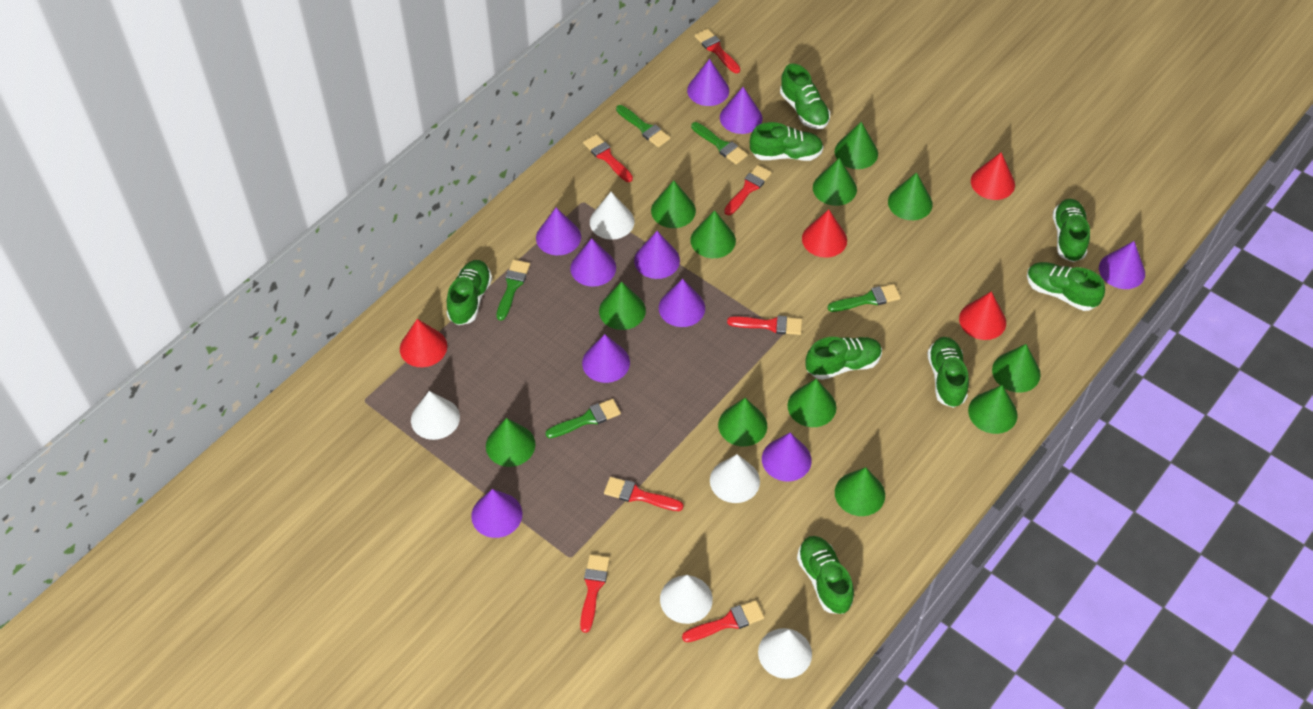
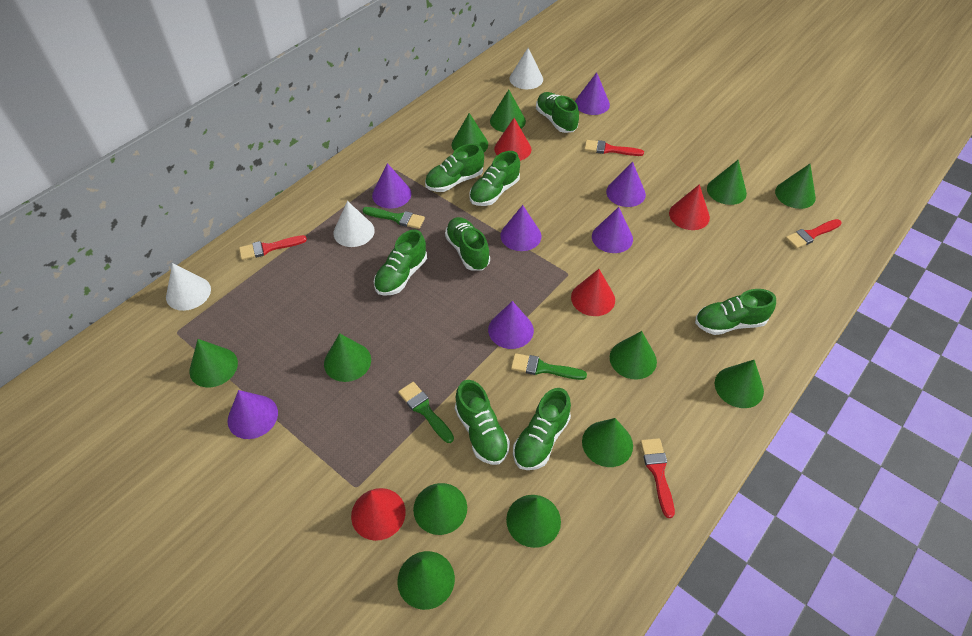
green brush: [496,260,530,321] [545,399,621,438] [616,105,670,147] [691,122,748,165] [827,284,901,312] = 5 -> [362,207,425,229] [398,382,454,443] [511,353,587,380] = 3
purple cone: [471,489,522,538] [536,208,581,255] [570,238,616,287] [582,334,630,383] [634,231,680,279] [659,279,705,327] [687,59,729,106] [720,87,762,134] [762,433,812,481] [1099,241,1145,289] = 10 -> [228,390,278,439] [372,163,411,208] [488,301,534,349] [500,205,542,251] [575,72,610,115] [592,207,633,253] [606,162,646,207] = 7
red brush: [580,554,610,633] [583,134,633,182] [604,477,684,511] [682,600,764,642] [695,29,741,73] [724,165,772,215] [727,315,802,335] = 7 -> [239,235,307,260] [584,140,644,156] [640,438,675,518] [785,219,842,249] = 4
white cone: [411,391,460,440] [590,192,635,240] [660,575,713,624] [710,454,760,503] [758,628,812,679] = 5 -> [166,263,211,311] [334,201,375,247] [509,48,543,89] = 3

